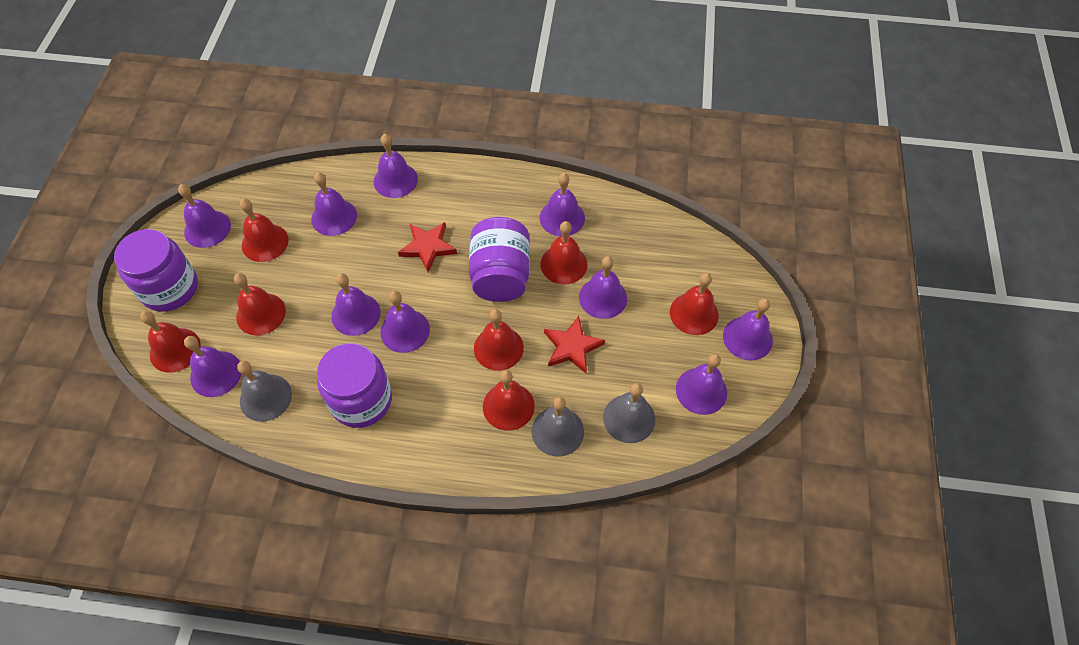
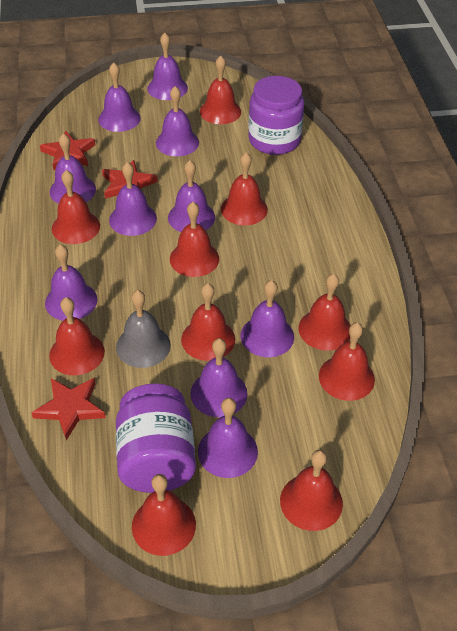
grey bell: [237,361,292,422] [532,396,584,457] [603,383,655,443] = 3 -> [116,290,171,368] = 1
purple jar: [114,229,198,312] [317,343,392,428] [469,217,530,302] = 3 -> [116,384,196,493] [248,76,304,155] = 2
red bell: [140,311,201,373] [234,273,286,335] [240,199,289,262] [474,309,524,371] [483,370,535,431] [540,221,588,284] [670,273,719,335] = 7 -> [49,297,105,375] [52,170,100,244] [132,474,196,556] [170,202,219,277] [181,283,235,361] [200,56,241,124] [221,152,268,225] [280,450,343,531] [298,273,351,351] [319,322,375,401] = 10
red star: [398,222,457,272] [544,316,605,374] = 2 -> [31,378,106,441] [40,131,95,170] [102,160,158,199] = 3

